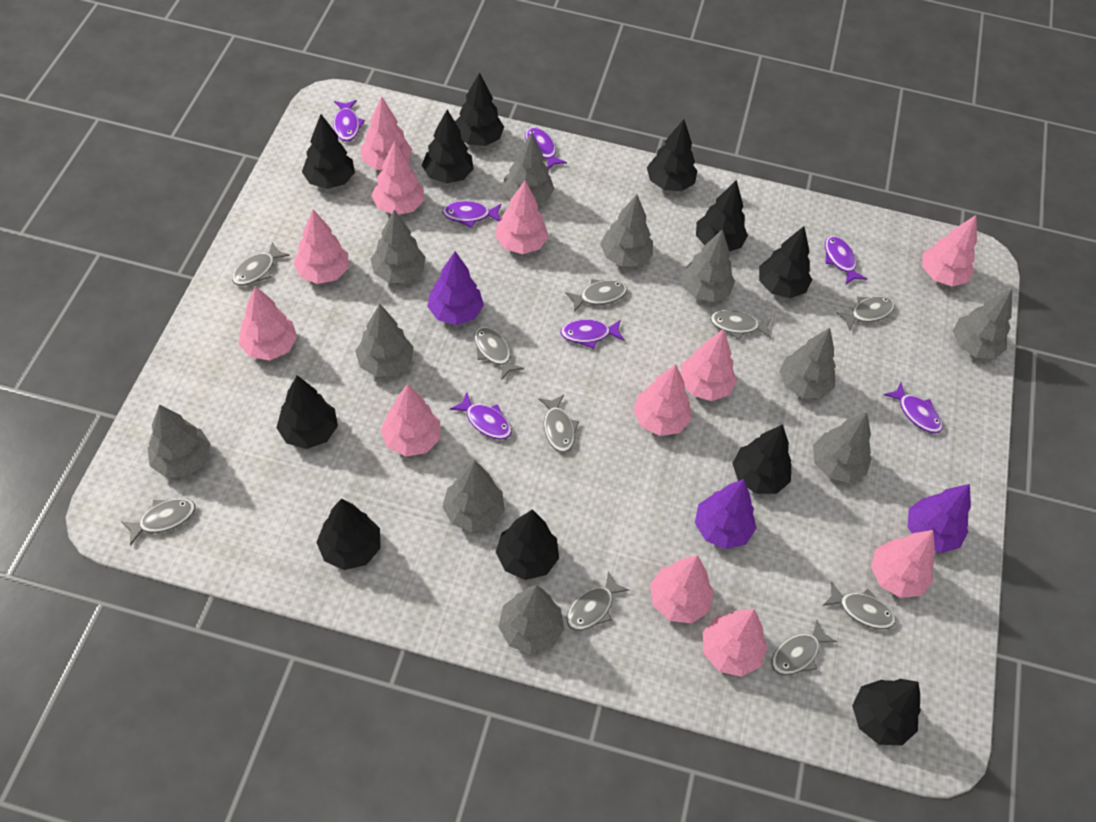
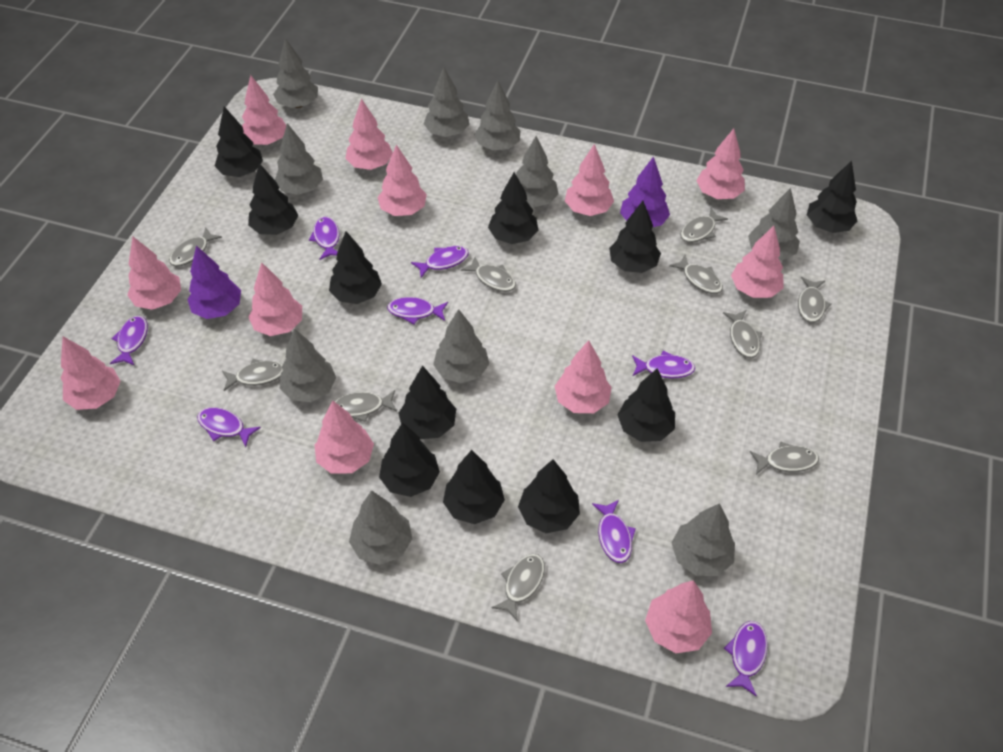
grey tree: [148,404,211,477] [355,304,413,377] [370,209,426,283] [442,460,505,532] [498,585,564,655] [503,133,554,204] [600,195,653,267] [681,229,735,302] [779,328,836,398] [813,412,872,483] [953,289,1012,359] = 11 -> [273,38,318,108] [275,123,323,195] [280,328,336,402] [349,490,412,565] [424,67,470,137] [433,309,489,383] [474,80,521,150] [516,136,559,207] [672,503,735,576] [748,188,800,260] = 10
purple fish: [333,100,365,141] [442,201,502,228] [450,392,512,440] [525,127,567,169] [560,319,624,349] [825,236,867,284] [884,382,943,433] = 7 -> [110,316,148,366] [197,407,261,447] [309,217,340,260] [387,297,448,324] [411,246,469,278] [592,500,636,563] [632,351,695,378] [724,621,768,696] = 8
purple tree: [427,251,484,325] [695,479,756,549] [908,484,971,553] = 3 -> [187,245,241,319] [620,156,670,227] = 2

